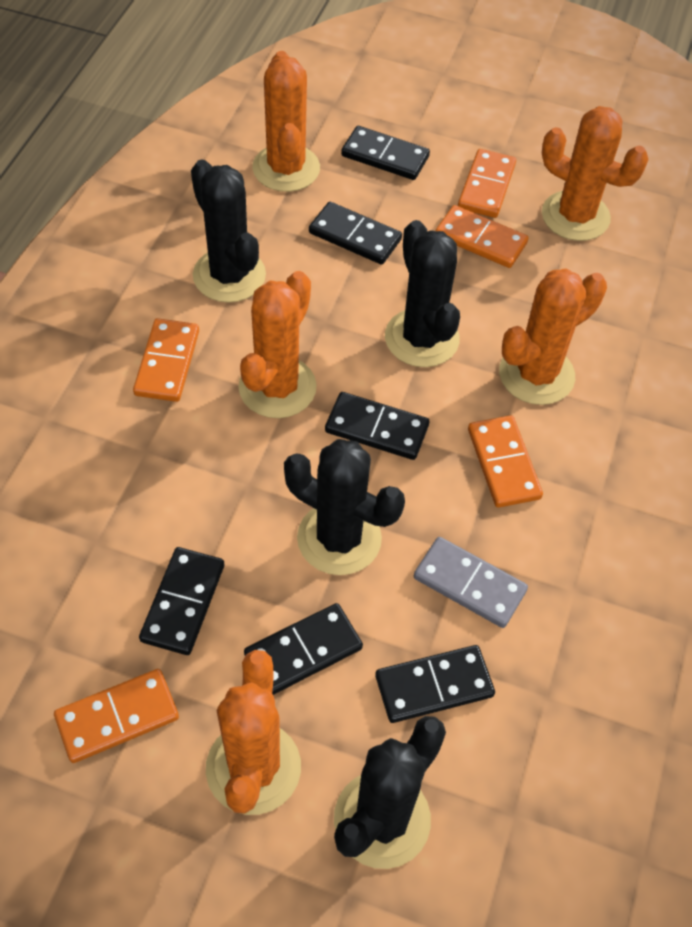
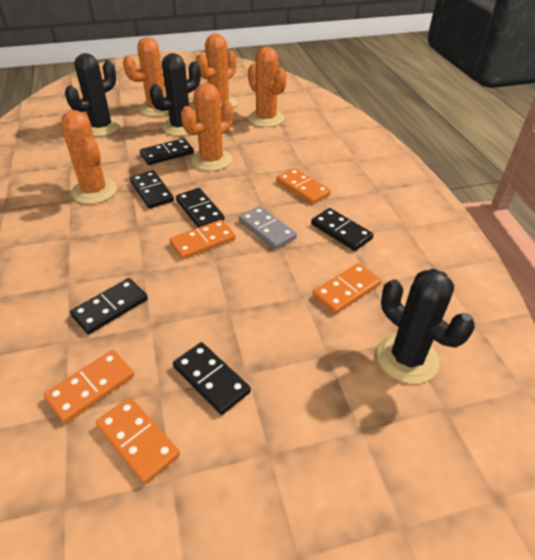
black cactus: [191,160,266,303] [284,439,405,575] [334,716,446,869] [385,220,460,367] = 4 -> [65,53,121,136] [150,53,201,136] [377,269,475,384] = 3

